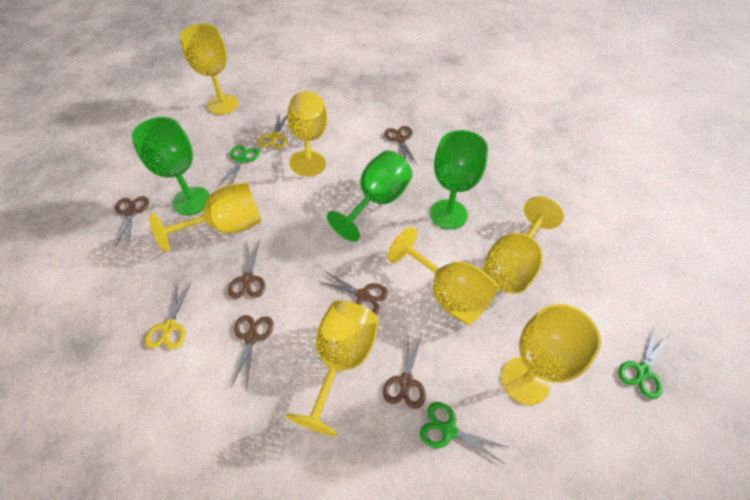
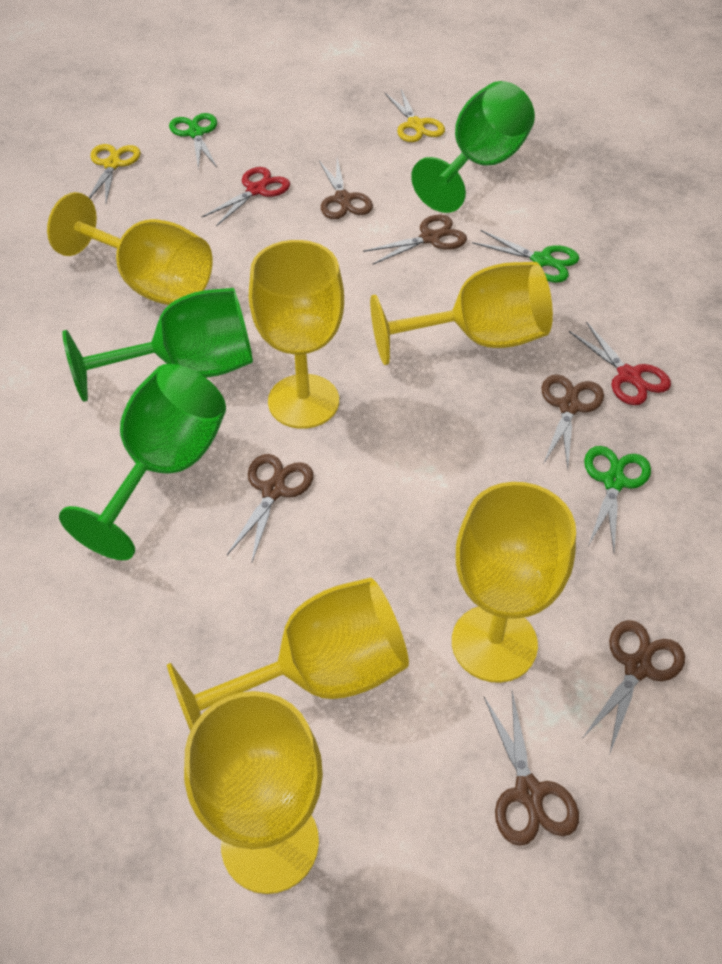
red scissors: none = 0 -> [202,167,290,227] [569,322,671,405] = 2
yellow goblet: [149,182,262,252] [180,24,239,115] [286,300,379,436] [287,91,328,176] [388,227,499,325] [483,196,564,294] [501,304,601,405] = 7 -> [47,192,213,305] [167,578,409,731] [184,691,323,894] [249,240,344,429] [370,262,553,365] [452,482,576,683] = 6

